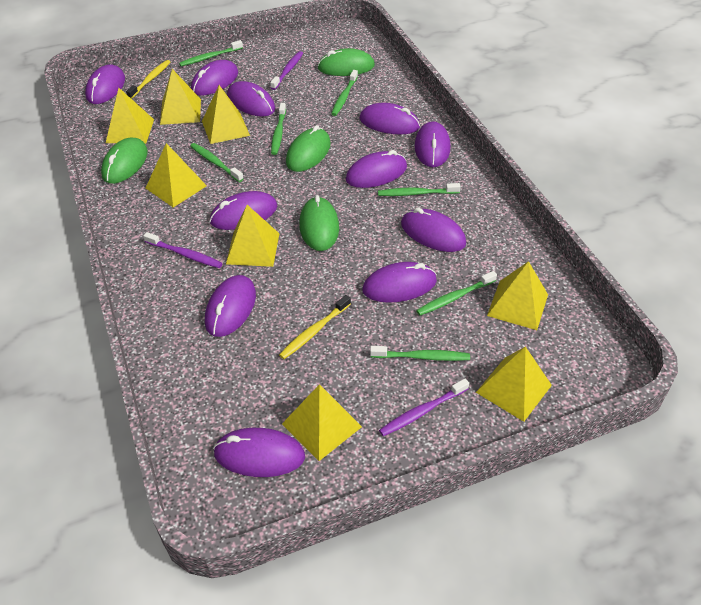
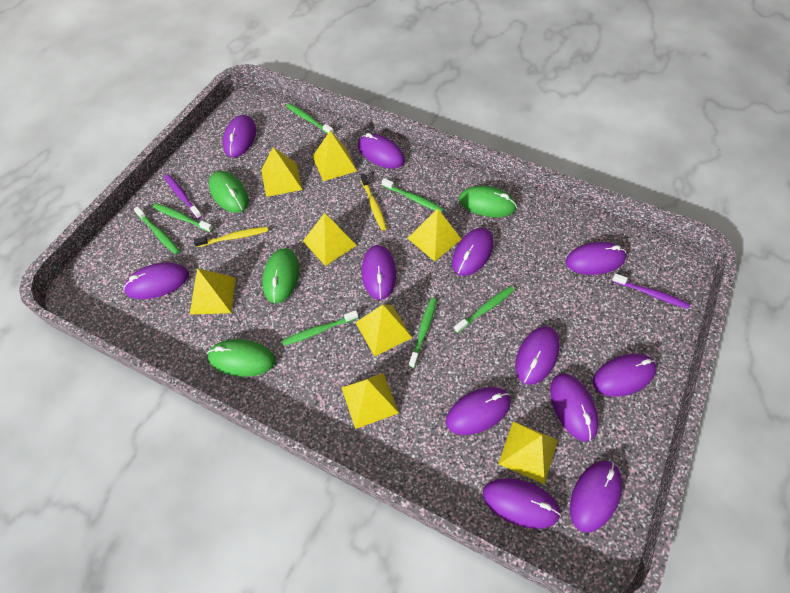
purple mouse: [85,64,125,104] [191,60,238,96] [205,275,256,337] [210,191,278,230] [213,428,305,477] [227,81,275,117] [346,150,407,188] [359,103,420,135] [362,262,437,303] [401,207,466,252] [415,121,450,167] = 11 -> [123,262,189,299] [223,115,256,157] [358,133,405,169] [362,245,396,300] [446,387,511,435] [452,228,494,276] [483,478,561,529] [515,326,560,385] [550,373,598,442] [565,242,626,275] [570,461,622,532] [593,354,657,397] = 12
purple toothbrush: [143,232,222,268] [270,51,303,90] [379,379,469,436] = 3 -> [164,174,202,219] [612,273,690,309] = 2

